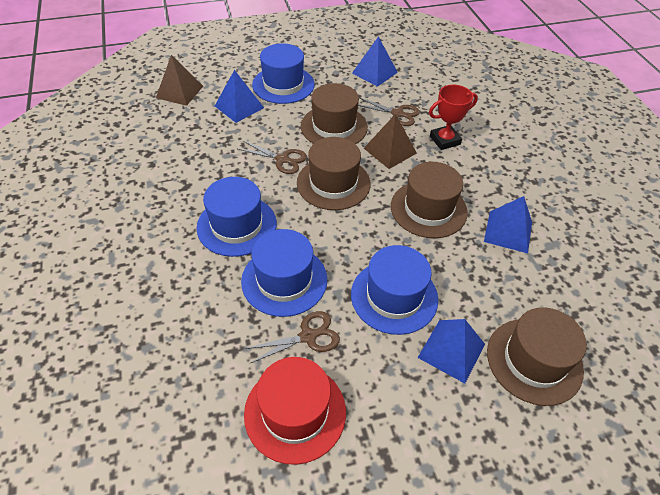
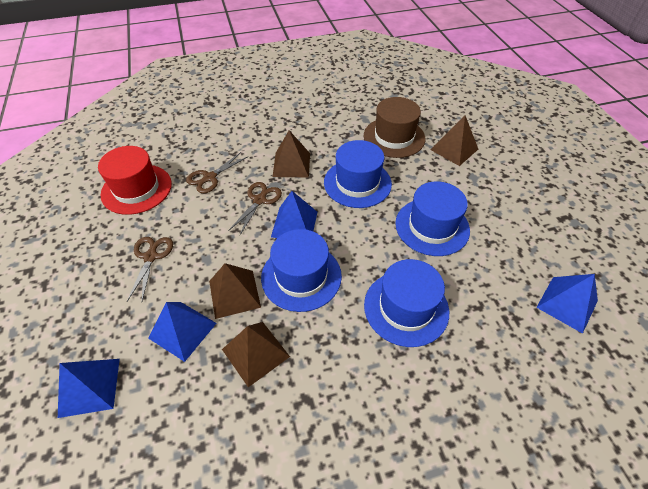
brown hat: [297,137,371,210] [301,83,368,144] [391,162,468,238] [487,307,587,406] = 4 -> [364,97,425,158] = 1
brown pyramid: [156,55,203,106] [364,114,417,169] = 2 -> [209,263,261,319] [222,322,290,387] [273,131,310,178] [431,115,478,166] = 4
red trophy: [429,85,478,150] = 1 -> none = 0

